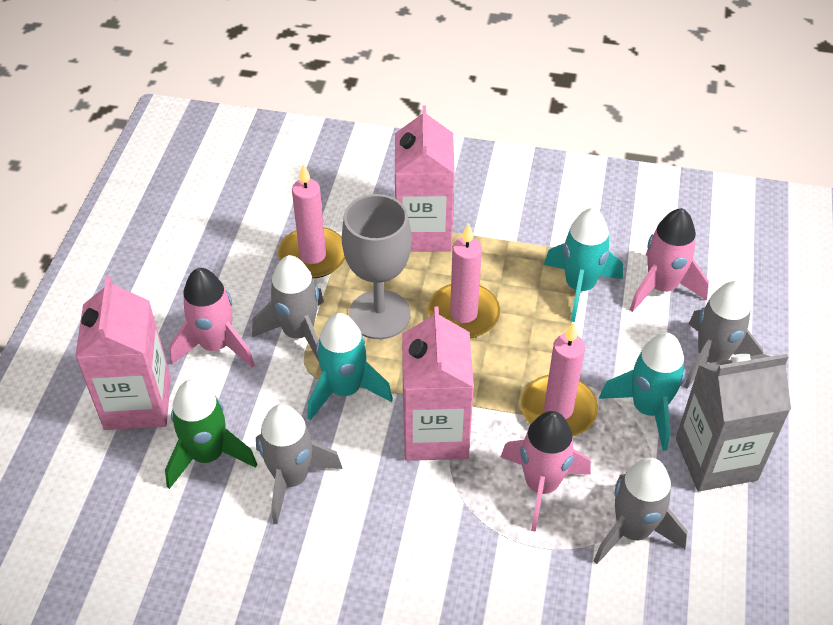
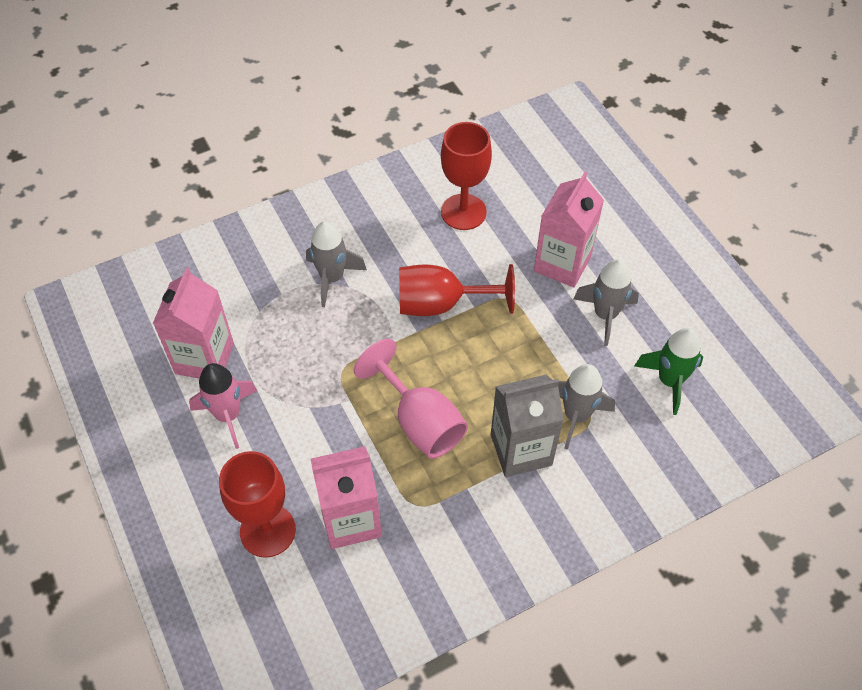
grey goblet: [342,194,412,339] = 1 -> none = 0
grey rocket: [252,255,324,362] [256,404,343,524] [594,458,687,564] [684,281,763,389] = 4 -> [306,221,367,307] [558,364,615,450] [573,259,639,346] = 3
pink candle: [278,164,345,278] [428,223,500,338] [521,322,598,436] = 3 -> none = 0
pink goblet: none = 0 -> [354,339,468,459] = 1
pink rocket: [169,268,255,368] [501,411,591,532] [630,208,709,312] = 3 -> [189,363,257,449] = 1
red goblet: none = 0 -> [219,451,296,558] [399,264,515,316] [441,122,492,230] = 3
turquoise rocket: [307,313,393,420] [544,208,623,322] [599,333,686,451] = 3 -> none = 0

